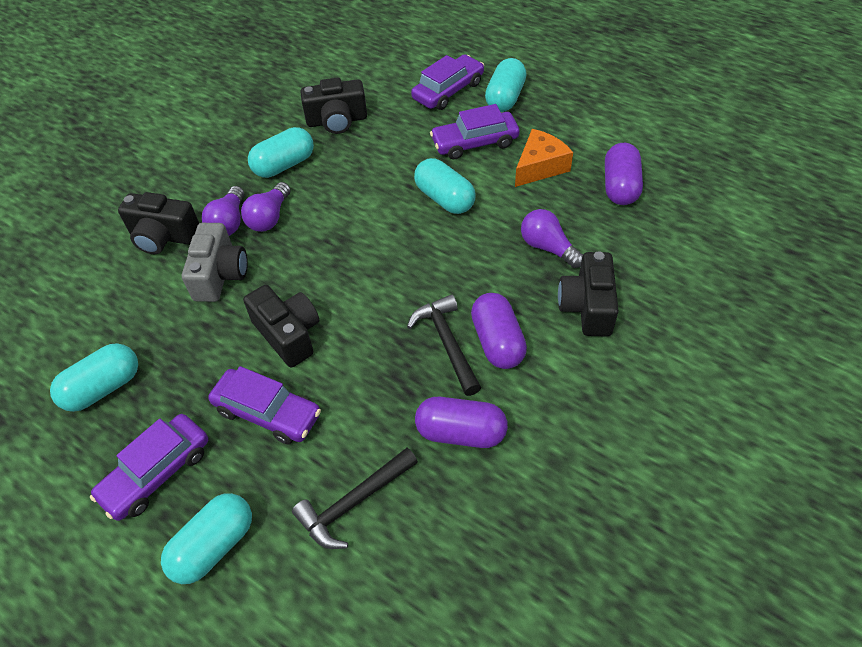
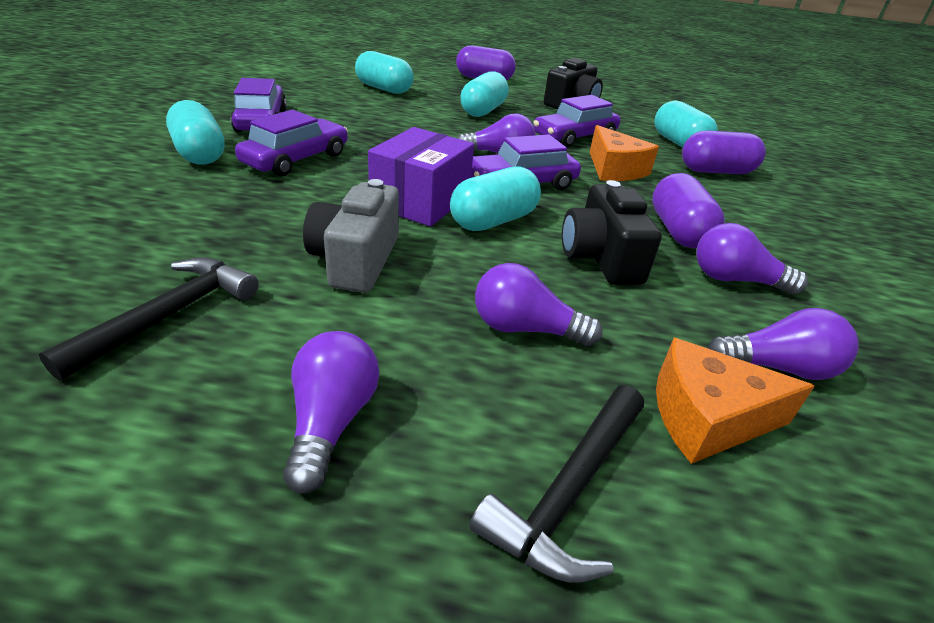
black camera: [118,192,199,254] [243,285,319,367] [301,77,367,134] [558,251,618,337] = 4 -> [544,58,603,109] [562,180,662,285] = 2
orange cheese: [515,129,573,187] = 1 -> [590,125,659,181] [656,338,815,464] = 2
purple box: none = 0 -> [368,127,474,227] = 1
purple light bulb: [202,186,244,236] [241,182,290,232] [521,209,583,268] = 3 -> [283,331,379,494] [457,113,535,153] [475,263,603,346] [696,223,808,294] [708,308,859,380] = 5

